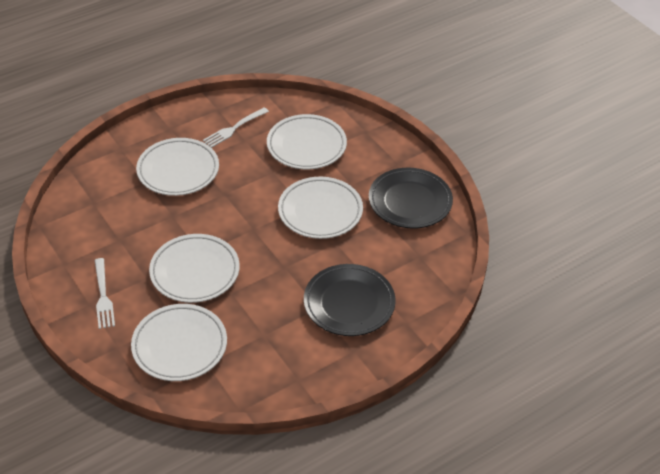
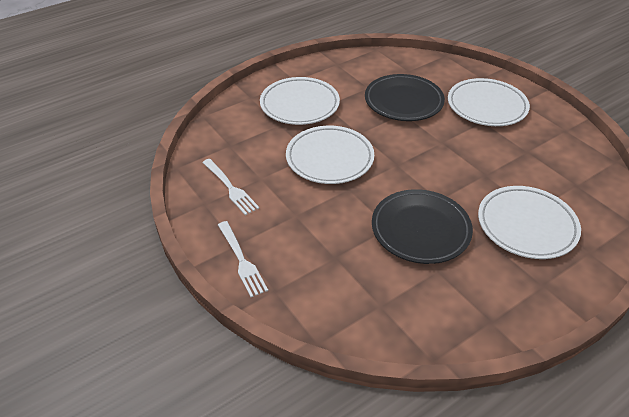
white plate: [131,304,227,381] [136,138,219,196] [149,234,240,303] [267,114,347,169] [278,177,363,239] = 5 -> [260,77,340,125] [286,126,374,184] [448,78,530,126] [478,186,581,259] = 4

